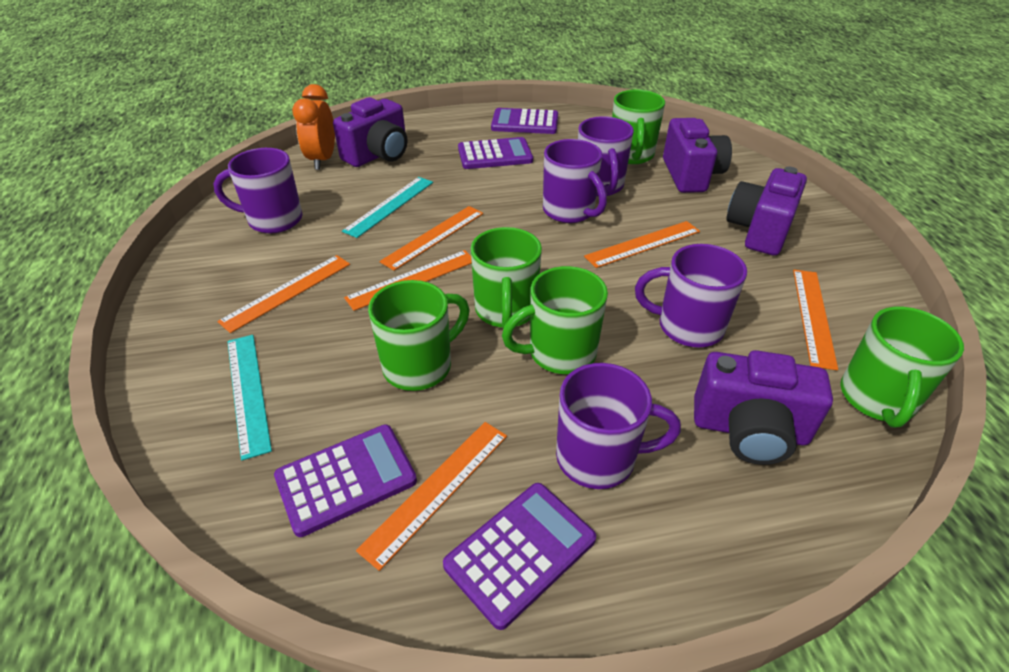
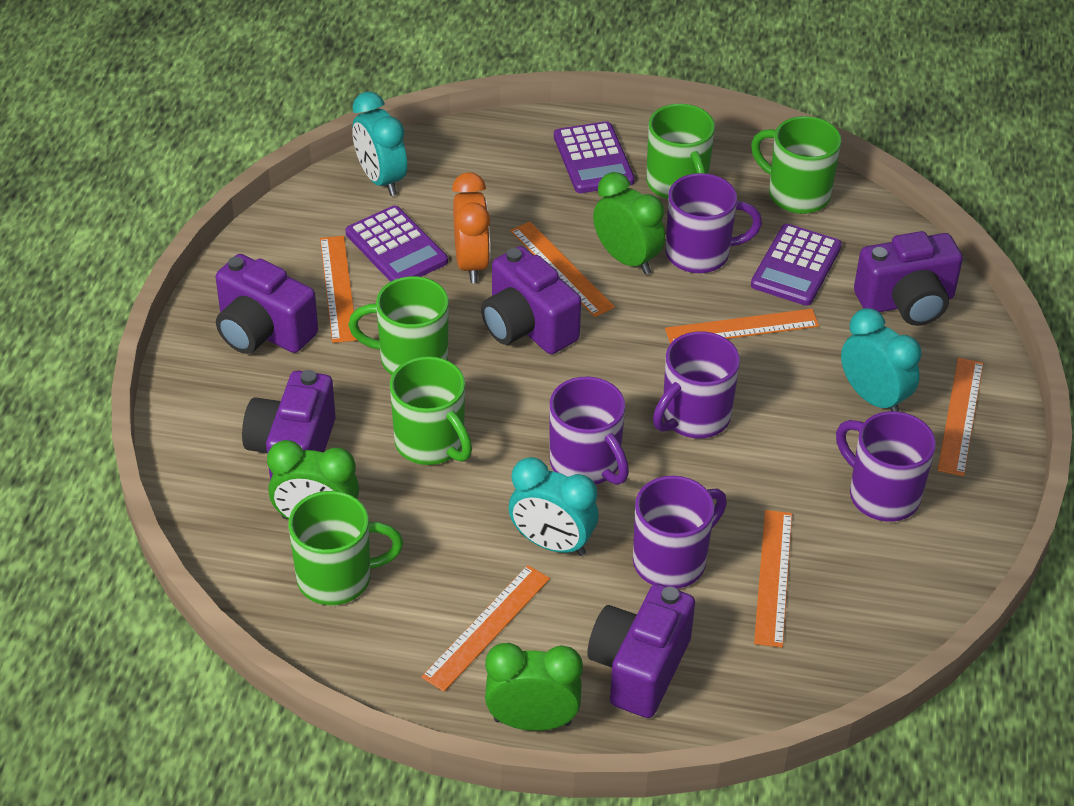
green clock: none = 0 -> [267,440,359,520] [485,643,583,731] [593,172,665,275] = 3
purple calculator: [274,424,417,537] [443,483,596,630] [458,137,533,169] [491,108,558,134] = 4 -> [346,206,448,282] [554,121,635,193] [751,224,842,306] = 3
purple camera: [333,97,407,167] [663,118,732,193] [694,350,833,465] [726,167,807,256] = 4 -> [216,254,318,354] [242,370,336,480] [481,246,581,354] [588,584,695,718] [854,231,963,326] = 5
turquoise clock: none = 0 -> [352,91,407,196] [509,457,598,556] [841,308,922,412] = 3
turquoise ruler: [227,335,272,460] [342,177,433,238] = 2 -> none = 0

